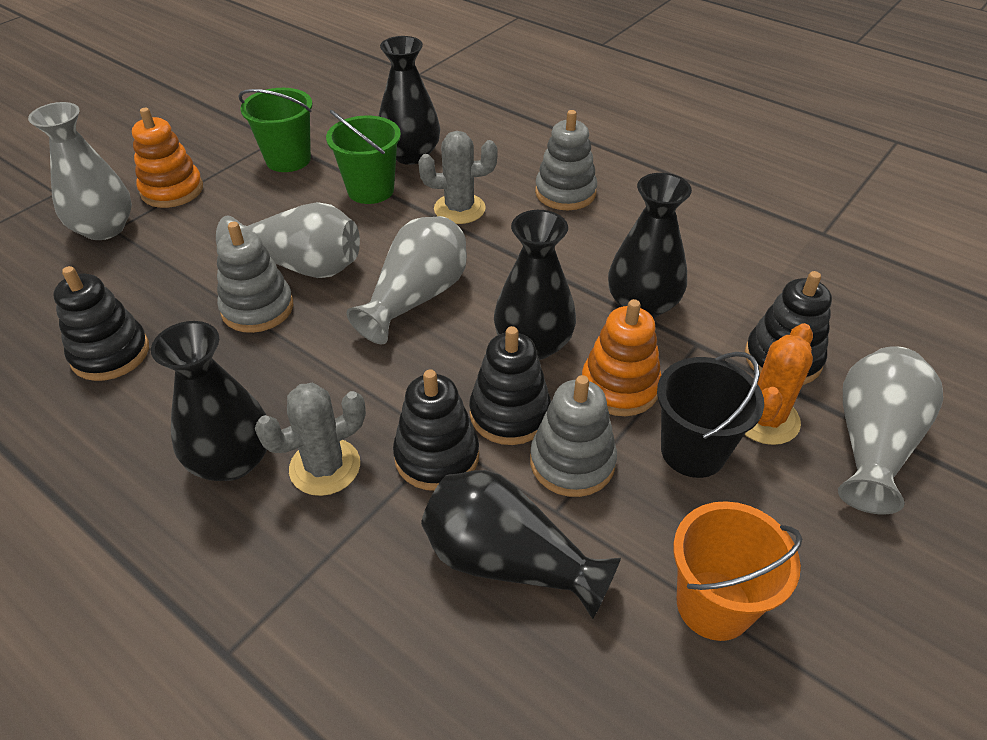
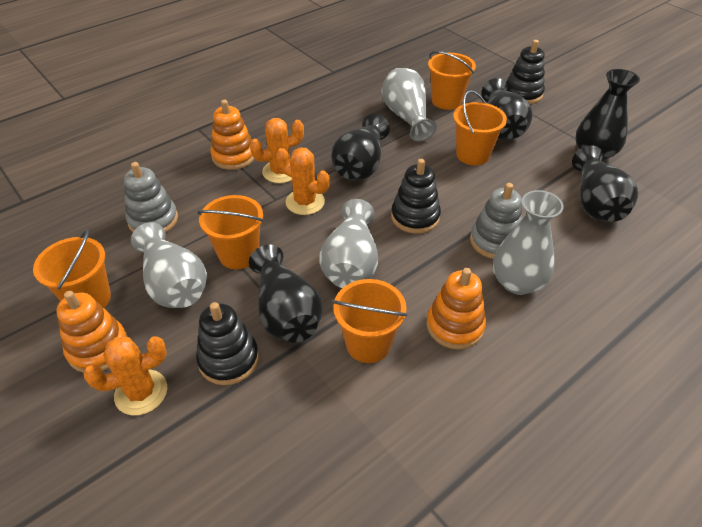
black bucket: [657,352,764,478] = 1 -> none = 0
black stacking toy: [54,266,149,381] [393,369,479,491] [469,326,551,445] [745,271,832,385] = 4 -> [196,302,259,385] [391,159,441,234] [506,40,545,104] = 3
green bucket: [238,88,313,172] [326,110,401,204] = 2 -> none = 0
grey cactus: [255,383,366,496] [418,131,498,224] = 2 -> none = 0
grey stacking toy: [217,222,293,333] [530,375,617,497] [535,110,597,210] = 3 -> [124,162,178,233] [470,183,522,259] = 2
orange bucket: [673,501,802,641] = 1 -> [33,230,111,308] [197,195,264,269] [332,279,407,363] [428,51,476,110] [453,90,507,165] = 5
orange cactus: [745,323,813,445] = 1 -> [84,336,167,415] [250,118,304,183] [276,147,330,215] = 3
orange stacking toy: [132,108,203,208] [582,299,661,416] = 2 -> [56,291,128,373] [210,100,255,170] [426,268,486,349] = 3

